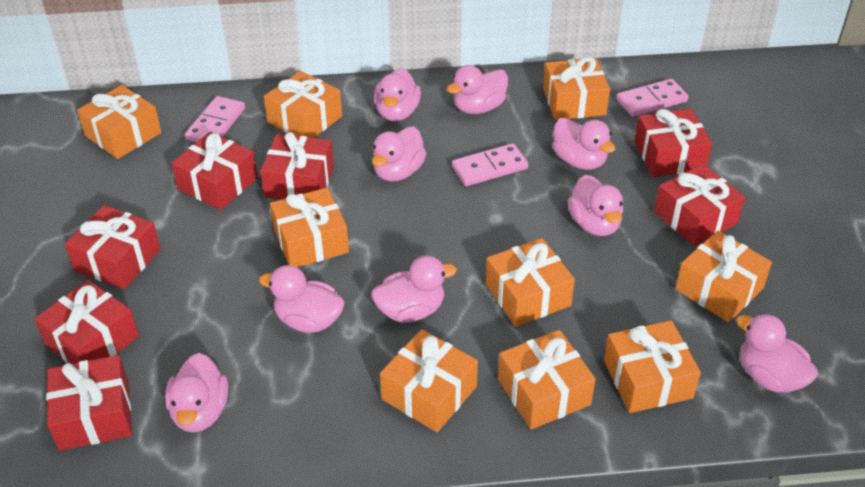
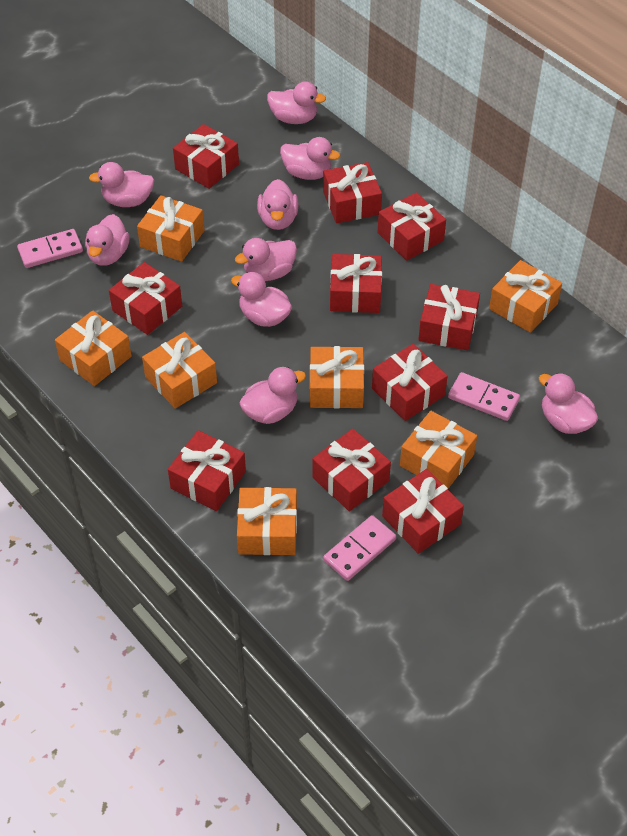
orange gift: [77,85,162,159] [264,71,342,138] [270,188,349,267] [380,329,478,432] [486,238,575,327] [498,330,596,429] [543,57,610,120] [604,320,701,413] [675,231,772,322] = 9 -> [55,310,132,386] [137,195,204,262] [142,332,217,409] [237,487,297,555] [310,346,364,408] [400,411,477,489] [489,260,562,333] = 7
red gift: [35,280,139,364] [46,355,132,451] [65,205,161,289] [171,132,258,210] [260,132,334,199] [635,109,712,177] [654,164,745,246] = 7 -> [109,262,182,335] [168,430,246,511] [173,124,239,189] [312,429,391,511] [323,162,382,223] [330,254,382,313] [372,344,448,421] [377,192,446,261] [382,469,464,554] [418,284,480,350] = 10

